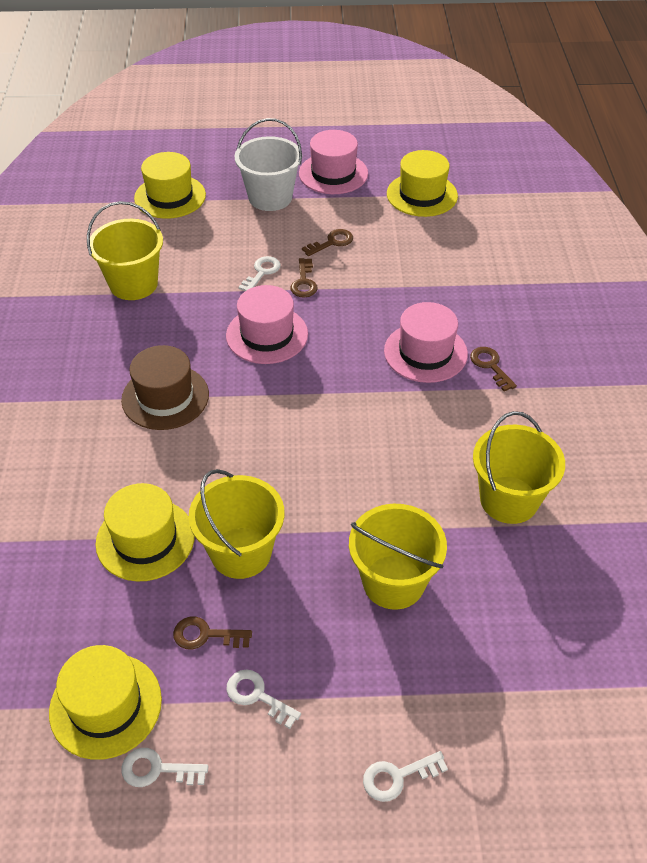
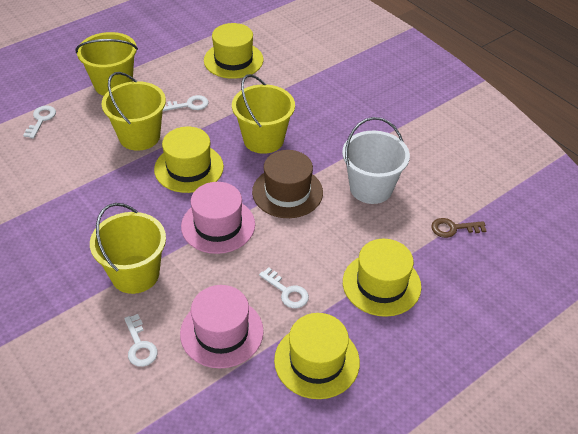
brown key: [173,617,252,649] [290,258,318,298] [302,229,353,256] [470,347,517,391] = 4 -> [431,218,487,238] = 1
pink hat: [226,285,308,364] [299,130,368,194] [384,302,468,383] = 3 -> [180,285,264,368] [181,182,255,254] = 2

